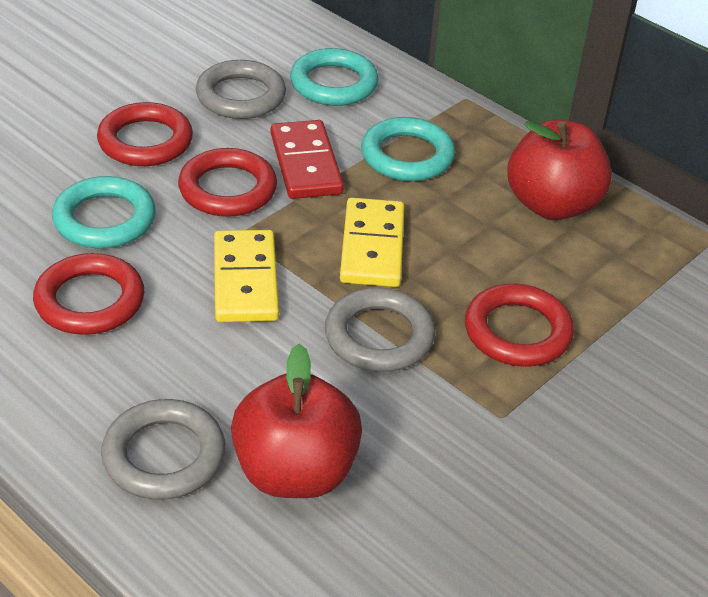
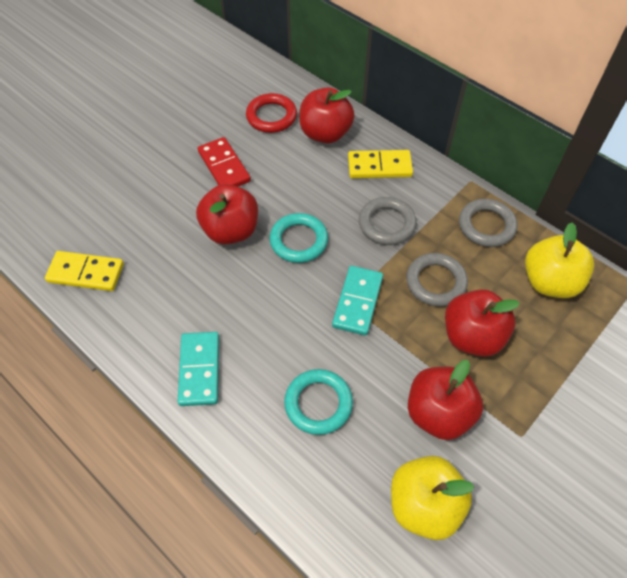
red apple: [231,344,362,498] [507,119,612,220] = 2 -> [196,184,258,245] [299,88,355,143] [408,360,483,440] [445,289,520,357] = 4
red ring: [33,253,144,335] [97,102,193,166] [178,148,277,217] [465,284,574,367] = 4 -> [246,93,297,133] = 1
turquoise domino: none = 0 -> [178,332,219,406] [332,266,383,336] = 2
turquoise ring: [52,176,156,249] [290,48,378,106] [361,117,455,181] = 3 -> [269,213,328,263] [284,369,353,435] = 2
yellow apple: none = 0 -> [391,456,475,540] [525,222,594,298] = 2

